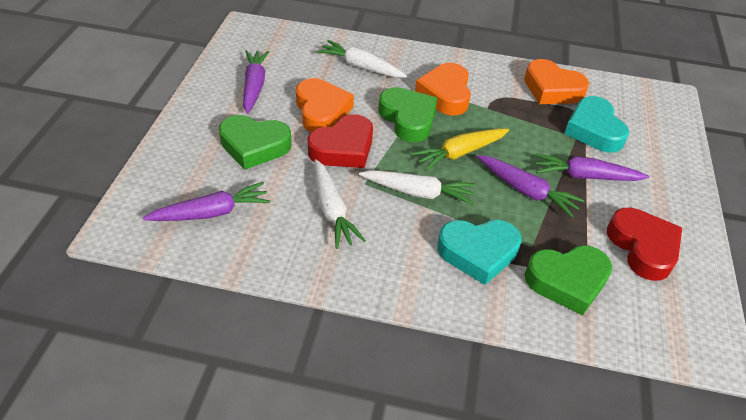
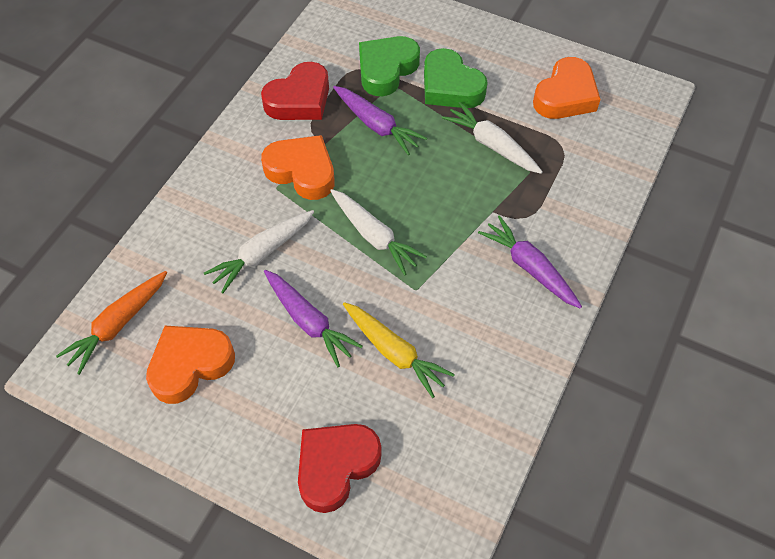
green heart: [219,115,292,170] [378,87,437,142] [525,245,612,315] = 3 -> [359,36,420,96] [424,48,488,108] = 2
orange carrot: none = 0 -> [56,271,167,375] = 1
purple carrot: [143,182,270,221] [243,50,269,114] [477,155,585,217] [535,154,649,181] = 4 -> [264,270,363,367] [333,86,427,155] [478,215,582,309] = 3
turquoise heart: [437,220,521,285] [564,96,629,153] = 2 -> none = 0

